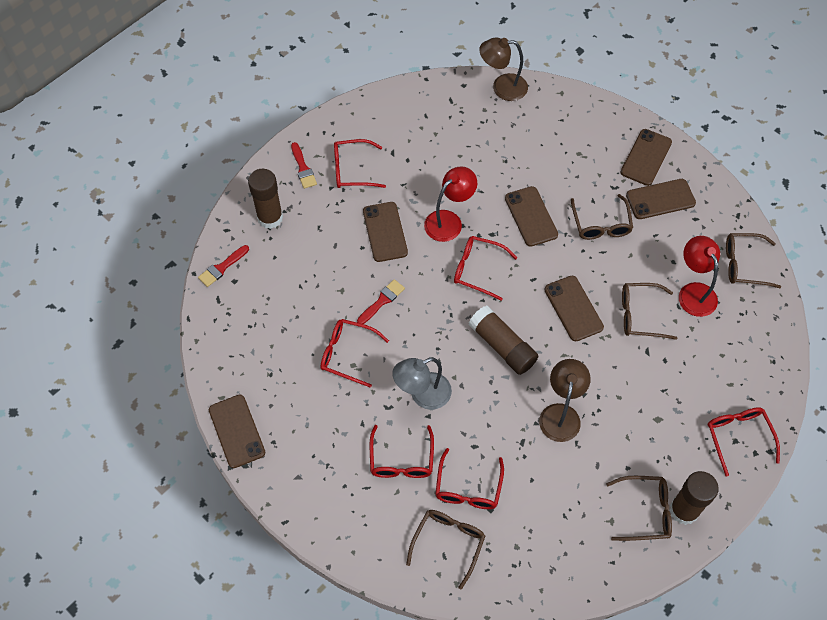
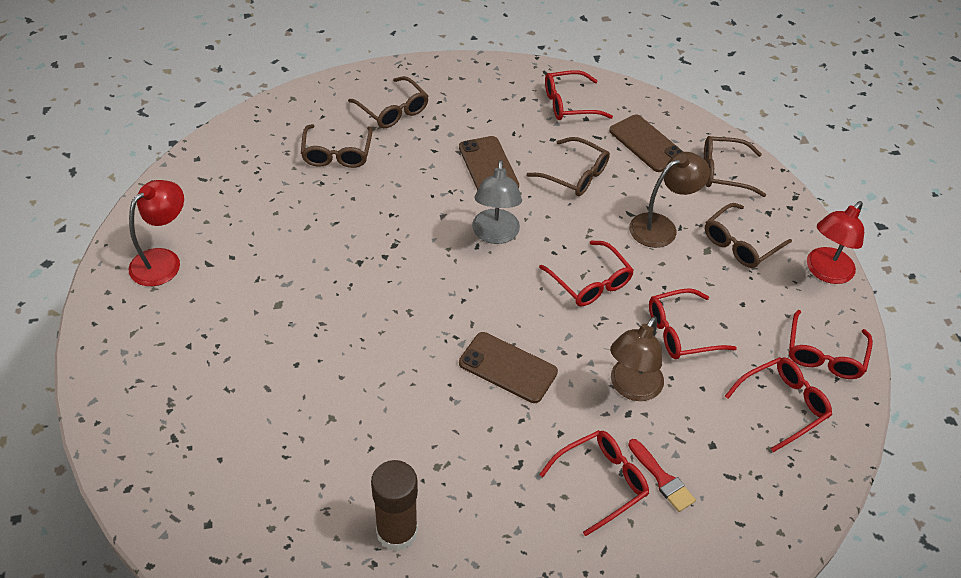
brown glue stick: [248,169,283,229] [469,306,538,375] [669,471,719,525] = 3 -> [371,460,418,551] = 1
brown phone: [209,395,265,468] [363,202,408,262] [505,186,558,247] [545,276,604,341] [621,129,672,186] [626,179,696,219] = 6 -> [459,136,519,191] [459,332,558,403] [609,114,683,172] = 3
red brush: [198,245,249,287] [291,142,317,189] [357,279,405,324] = 3 -> [628,439,696,512] = 1

